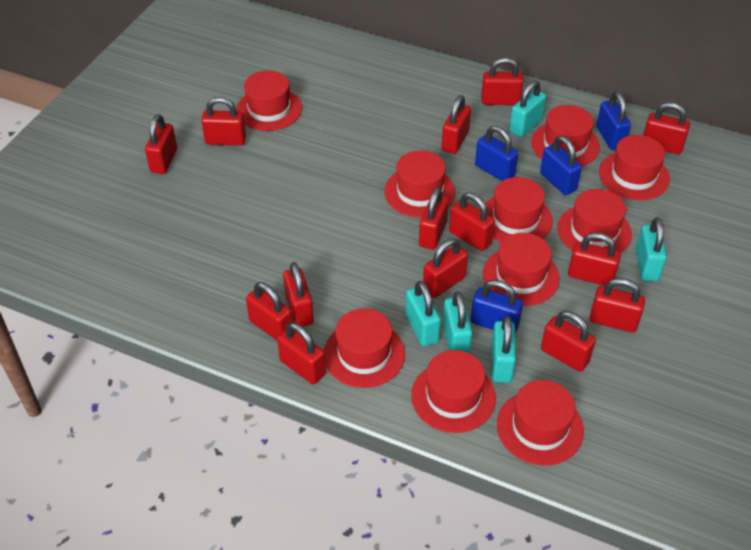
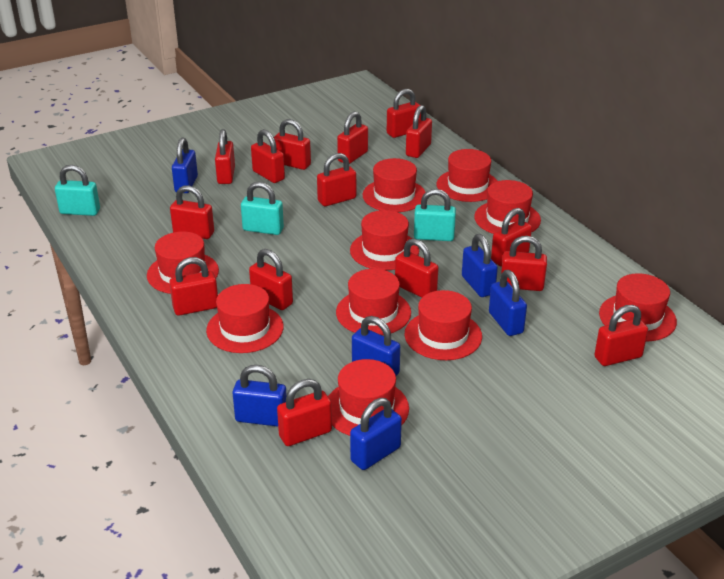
blue padlock: [471,280,523,334] [475,126,519,181] [540,136,582,195] [596,91,631,150] = 4 -> [172,138,198,193] [233,365,287,427] [350,398,402,470] [352,316,400,376] [462,234,498,297] [489,270,527,336] = 6
red padlock: [145,114,177,174] [201,97,246,146] [246,282,293,340] [277,322,326,384] [283,262,314,327] [419,187,449,250] [423,238,468,298] [441,95,471,154] [449,192,495,251] [481,57,523,105] [541,311,596,372] [568,232,621,286] [590,278,645,333] [643,102,690,154] = 14 -> [169,257,218,316] [170,185,214,239] [215,129,235,184] [249,249,293,310] [251,129,285,183] [274,119,311,170] [277,379,332,446] [317,153,356,206] [337,111,368,164] [387,89,421,138] [395,238,438,298] [406,105,432,158] [491,208,532,267] [501,236,547,291] [594,305,648,366] = 15
turquoise padlock: [405,281,441,346] [443,291,472,353] [491,316,516,383] [509,80,546,137] [636,217,667,281] = 5 -> [55,165,100,216] [241,182,284,235] [414,189,456,241] = 3

